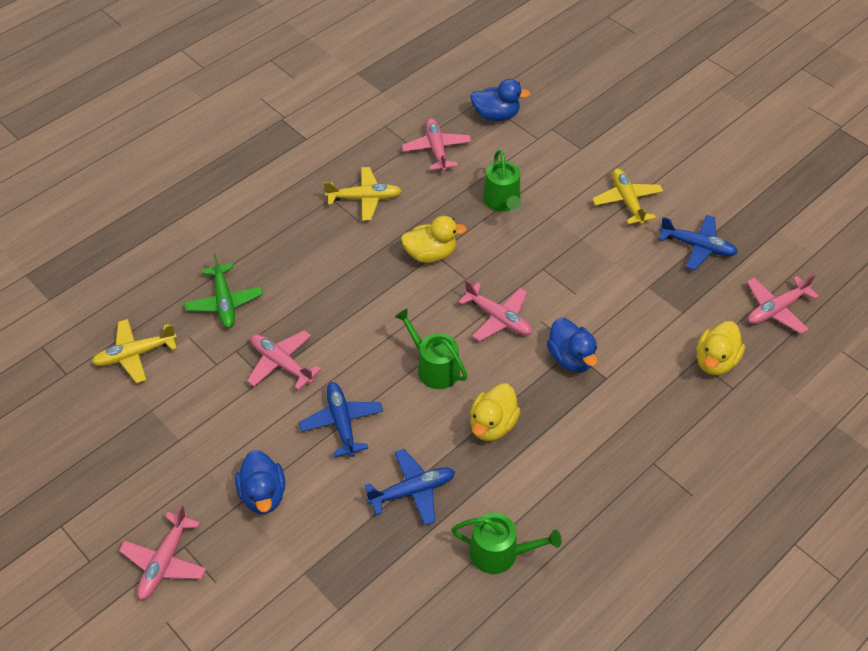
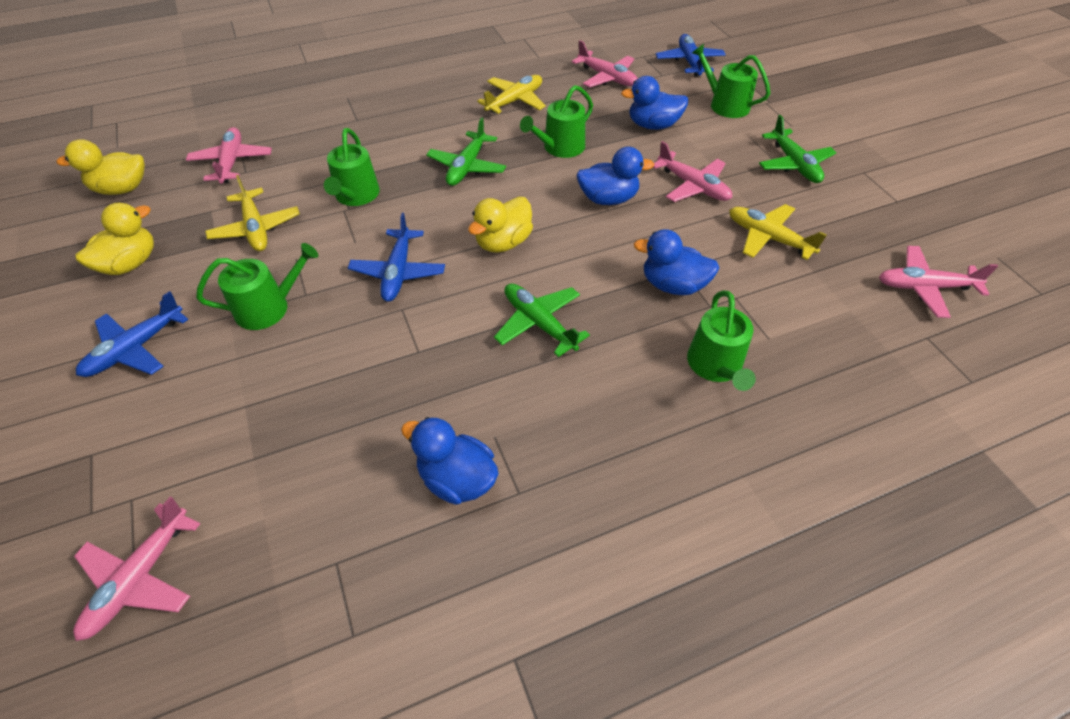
blue duck: [235,450,285,514] [470,79,530,121] [547,318,598,373] = 3 -> [401,417,498,505] [576,147,654,205] [621,76,688,130] [634,229,719,295] = 4
green plane: [184,254,263,328] = 1 -> [426,118,506,186] [494,284,590,357] [759,115,837,183] = 3
green watering can: [395,309,468,389] [451,512,562,574] [483,150,521,212] = 3 -> [196,243,318,330] [324,128,380,206] [520,85,593,158] [687,291,756,391] [692,44,770,118] = 5

